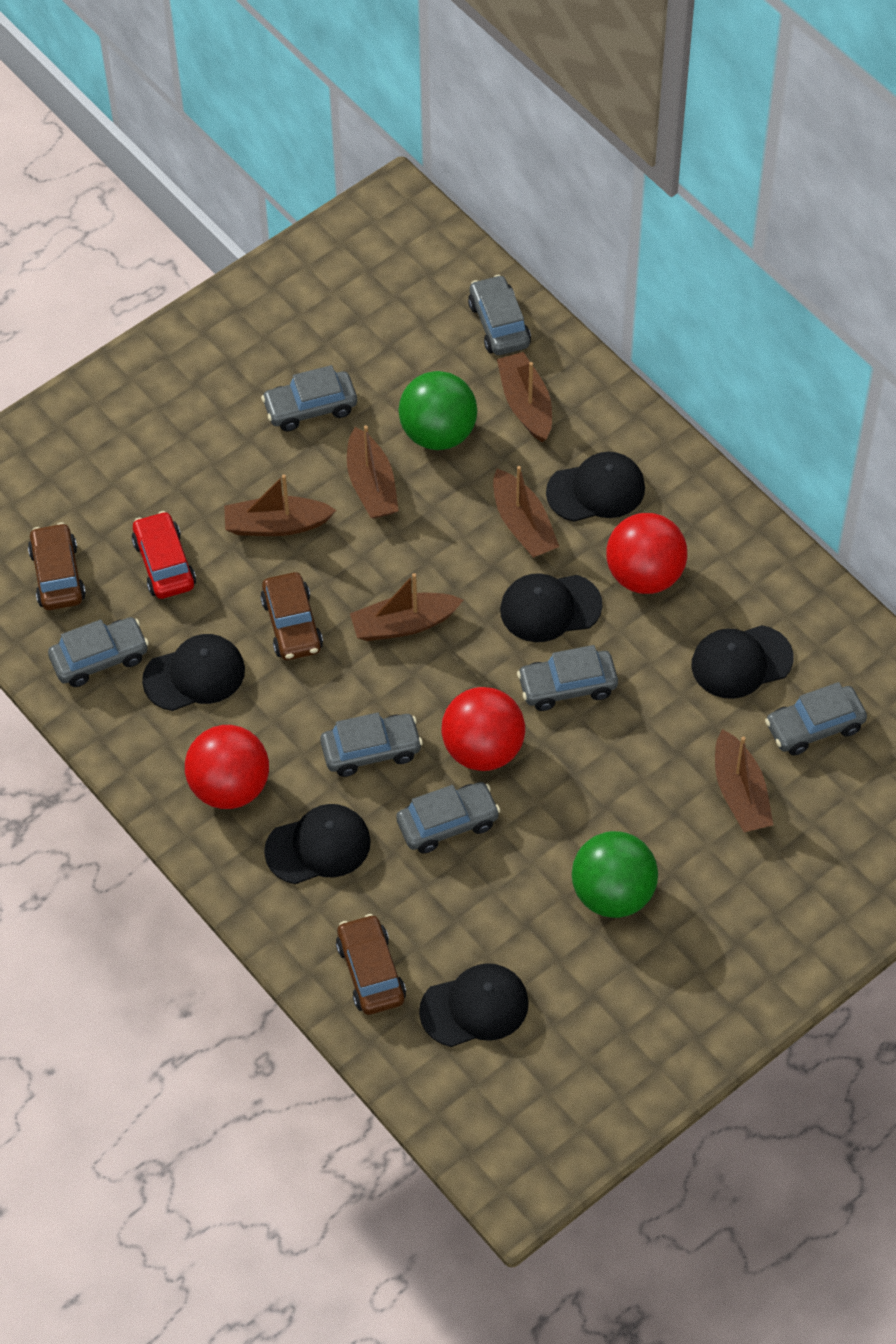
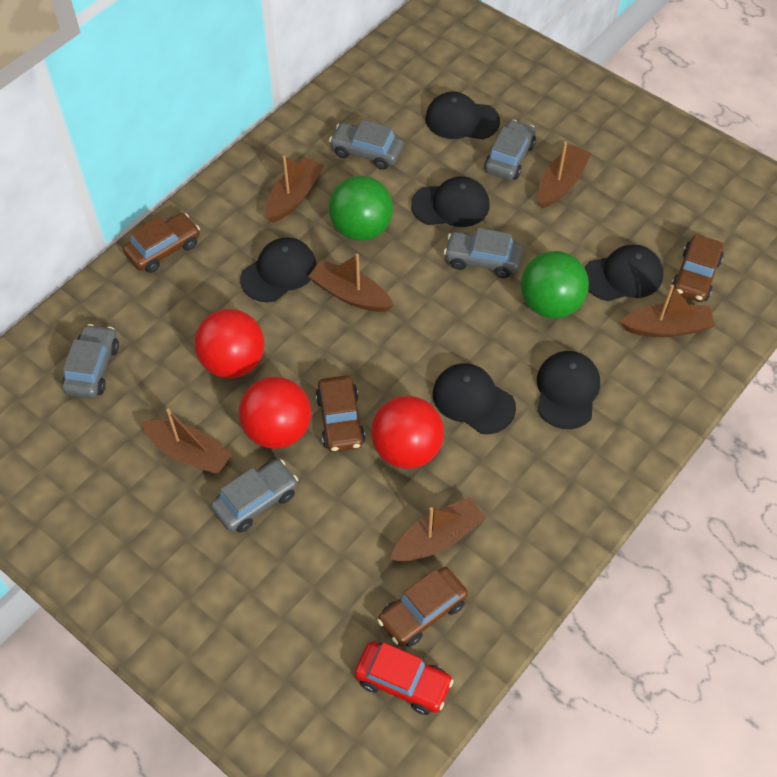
brown car: [28,522,86,610] [260,572,323,660] [336,914,406,1015] = 3 -> [123,213,200,273] [316,375,365,452] [377,567,468,647] [672,234,724,302] = 4
grey car: [48,617,149,687] [261,365,357,432] [320,712,423,777] [396,782,500,854] [468,275,531,355] [517,645,618,711] [765,682,867,755] = 7 -> [62,324,119,398] [211,459,298,533] [329,120,404,170] [444,228,523,278] [484,120,536,180] = 5

